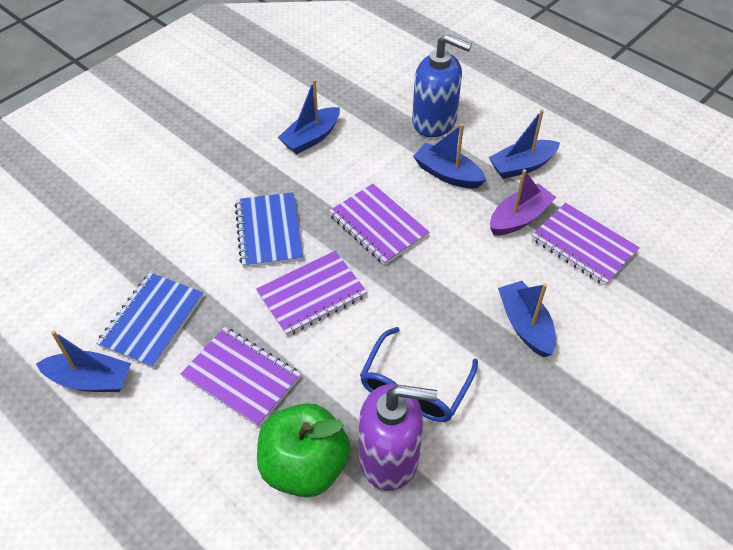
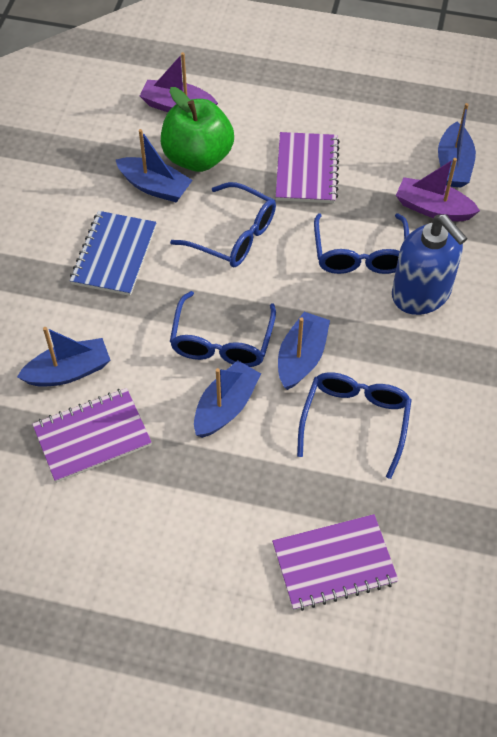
blue glasses: [360,327,478,422] = 1 -> [170,182,276,267] [170,291,276,367] [297,372,412,479] [314,213,409,274] = 4
blue notebook: [96,273,203,369] [235,192,303,268] = 2 -> [70,211,157,296] = 1
purple boat: [490,169,556,236] = 1 -> [140,52,218,112] [396,158,480,221] = 2
purple notebook: [180,327,301,427] [256,251,367,336] [329,184,429,265] [532,203,640,286] = 4 -> [32,388,152,483] [272,514,399,611] [275,132,340,203] = 3
purple soap dispenser: [359,384,437,491] = 1 -> none = 0

